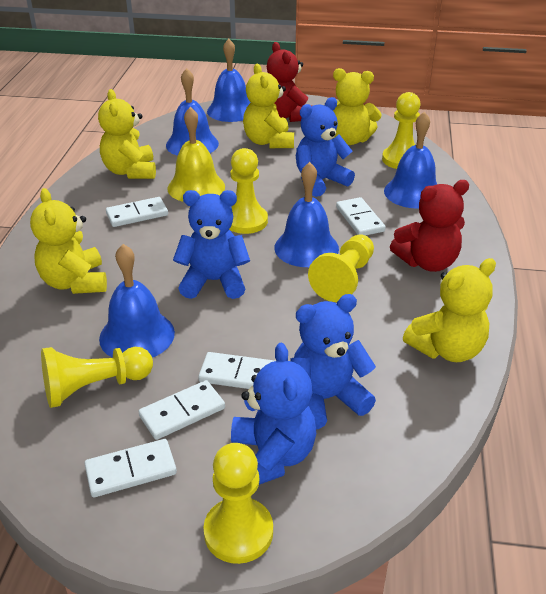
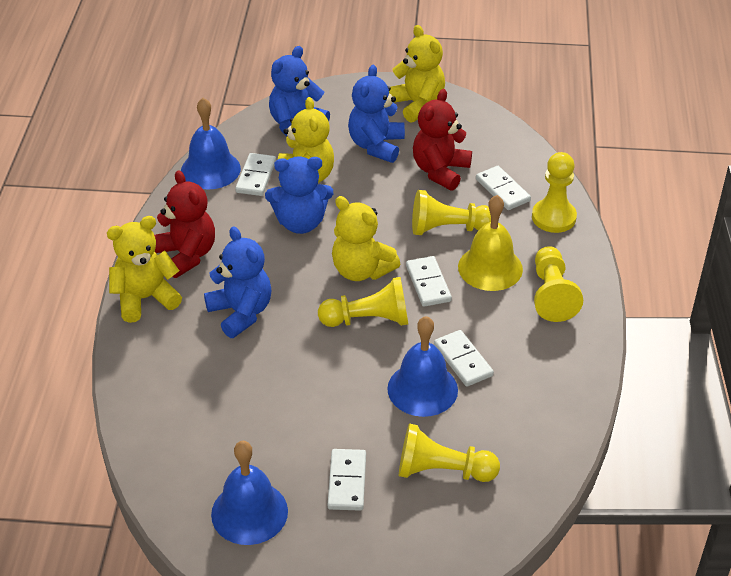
blue bell: [99,244,175,358] [166,68,219,156] [207,39,251,122] [274,162,339,267] [384,111,437,209] = 5 -> [181,98,241,190] [211,441,288,545] [387,316,458,417] = 3
yellow teddy bear: [30,188,107,294] [98,89,156,179] [243,64,294,148] [333,68,381,145] [403,258,496,362] = 5 -> [107,216,182,323] [278,97,334,182] [332,196,400,281] [389,25,445,122] = 4

